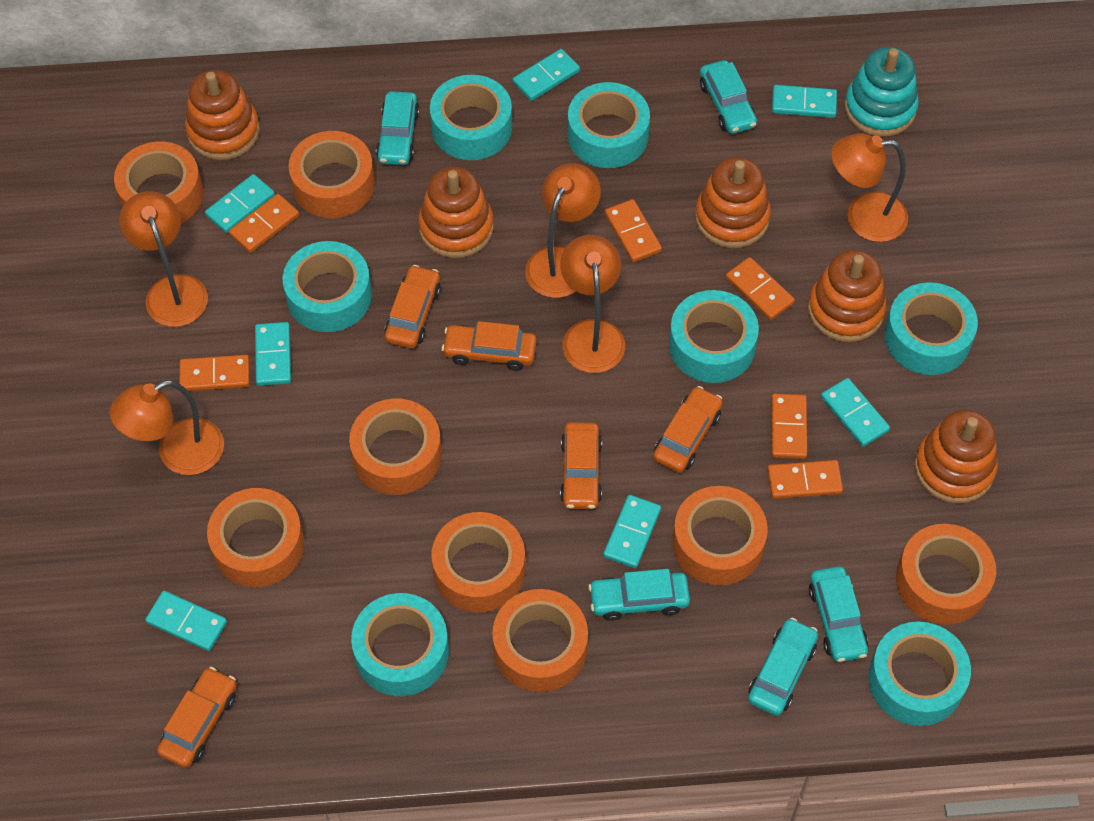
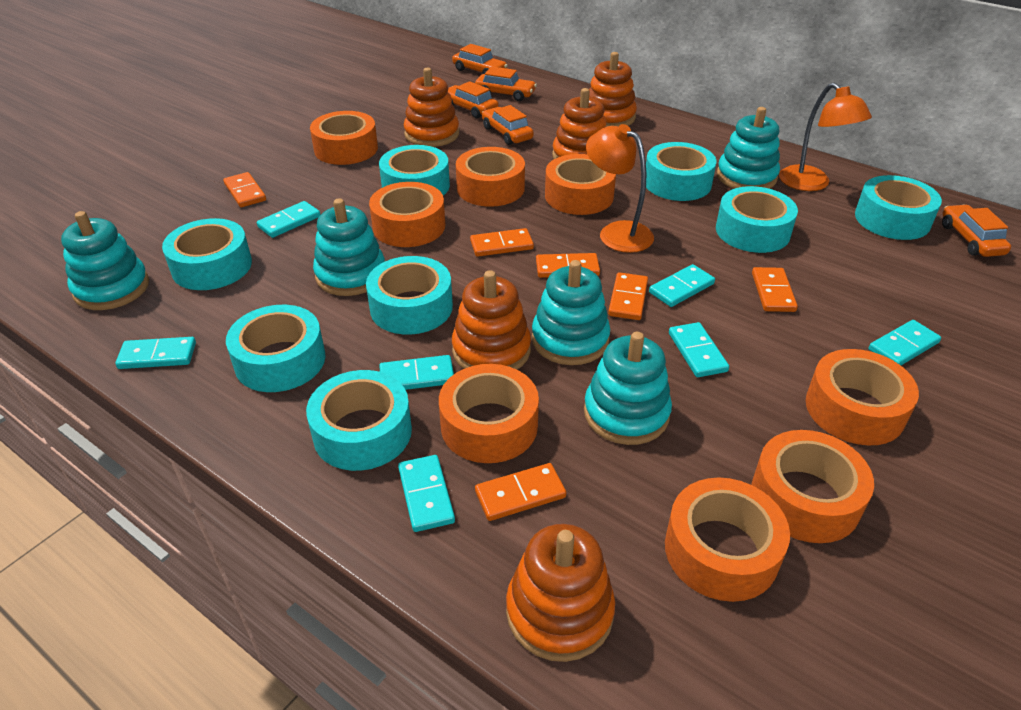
orange lamp: [110,380,224,475] [120,191,208,327] [525,163,601,298] [560,235,625,373] [831,133,908,242] = 5 -> [586,124,654,253] [779,83,872,191] = 2
turquoise car: [376,91,420,165] [588,569,690,621] [700,60,757,134] [748,618,818,716] [809,566,868,662] = 5 -> none = 0
turquoise stacking toy: [844,47,919,137] = 1 -> [61,211,149,310] [313,198,385,296] [532,260,610,365] [584,332,672,445] [717,107,780,189] = 5
turquoise tape: [283,241,372,332] [351,593,449,696] [430,75,512,160] [568,82,650,168] [669,290,759,383] [868,622,971,726] [885,282,978,375] = 7 -> [162,218,252,290] [226,305,326,392] [306,370,412,471] [366,256,453,335] [379,145,450,196] [646,142,716,201] [716,186,798,253] [855,175,942,240] = 8

